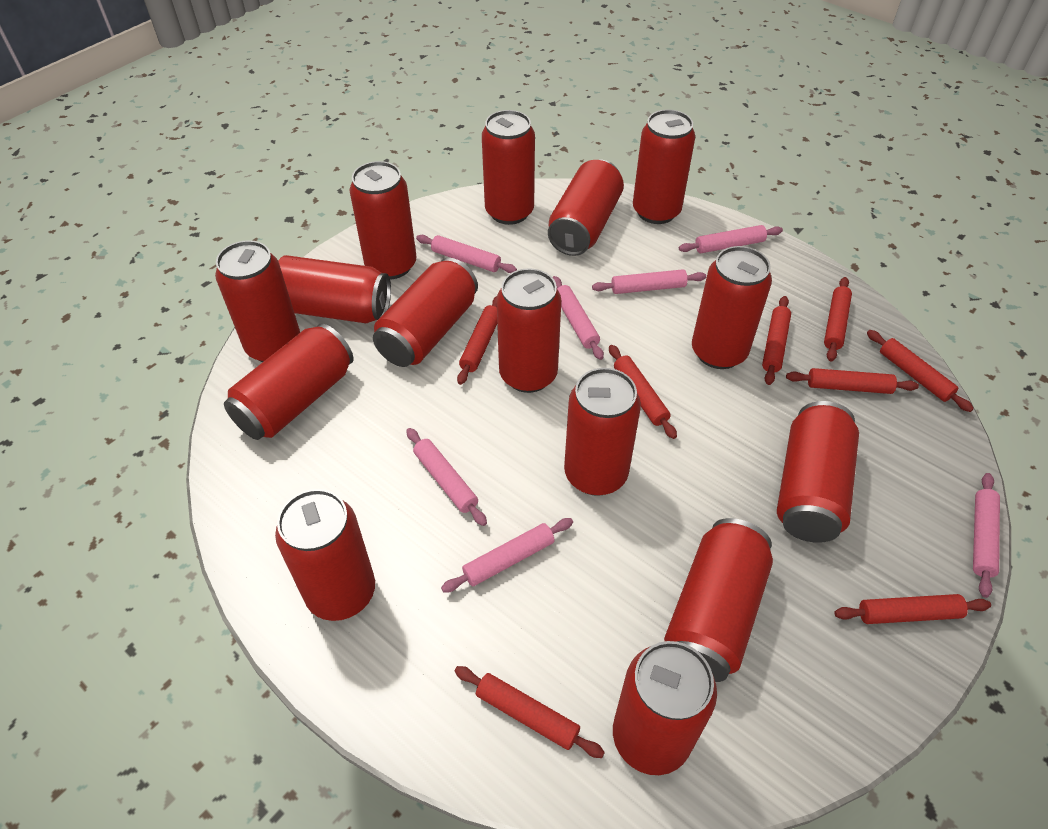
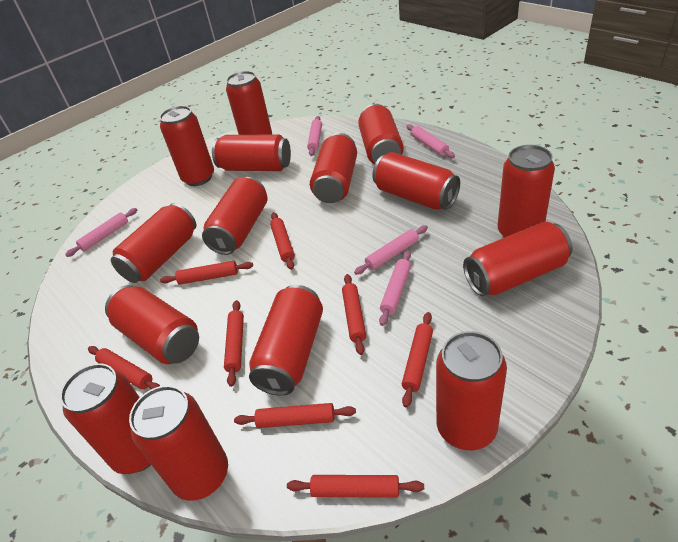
pink rolling pin: [406,428,487,526] [416,235,517,273] [441,518,573,593] [552,276,604,360] [592,269,706,294] [679,225,783,253] [973,473,1000,598] = 7 -> [65,208,137,257] [307,116,322,156] [354,225,428,275] [379,251,411,326] [406,124,455,158] = 5

